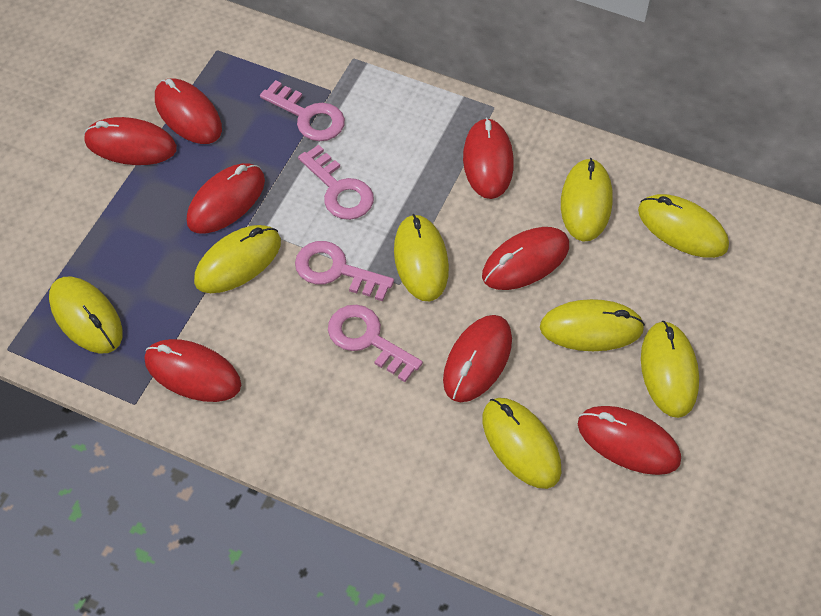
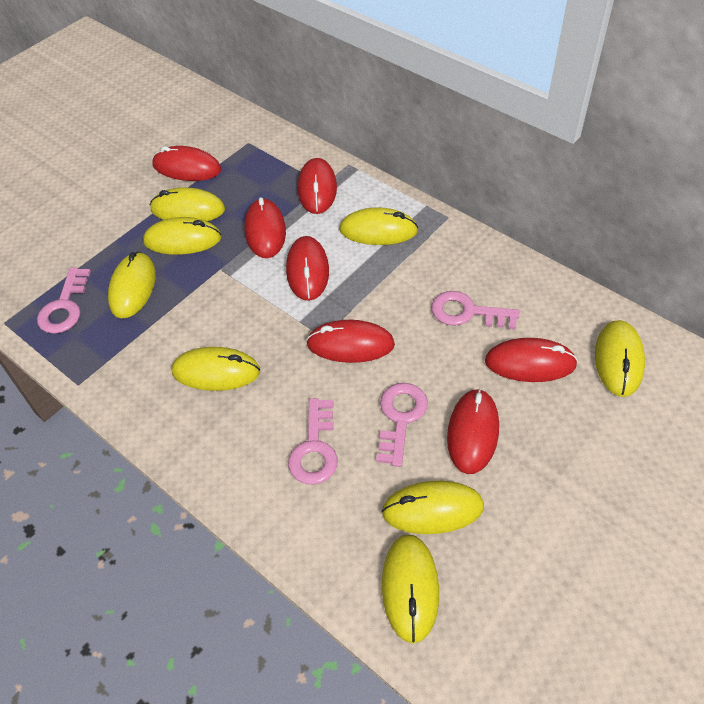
red mouse: [84,117,177,165] [145,339,241,402] [155,78,222,144] [187,163,265,234] [443,315,512,402] [463,118,514,199] [482,227,569,290] [578,406,681,475] = 8 -> [152,146,221,181] [245,197,286,258] [286,236,329,301] [298,158,337,214] [306,320,395,363] [447,388,499,474] [485,338,578,382] = 7

